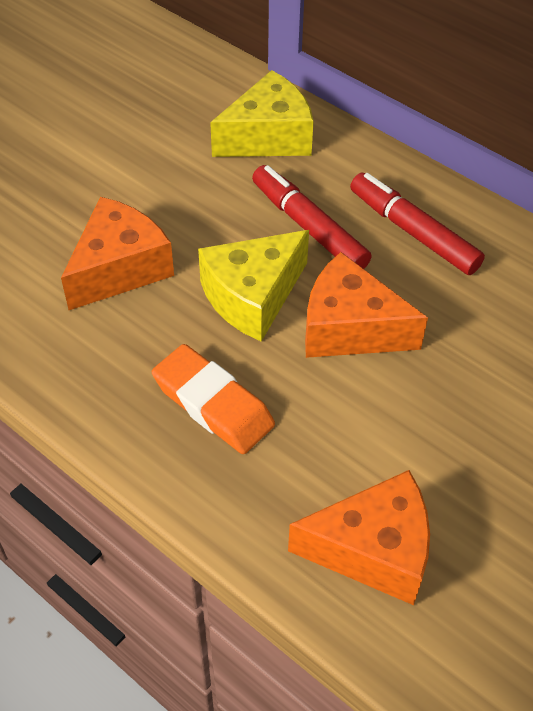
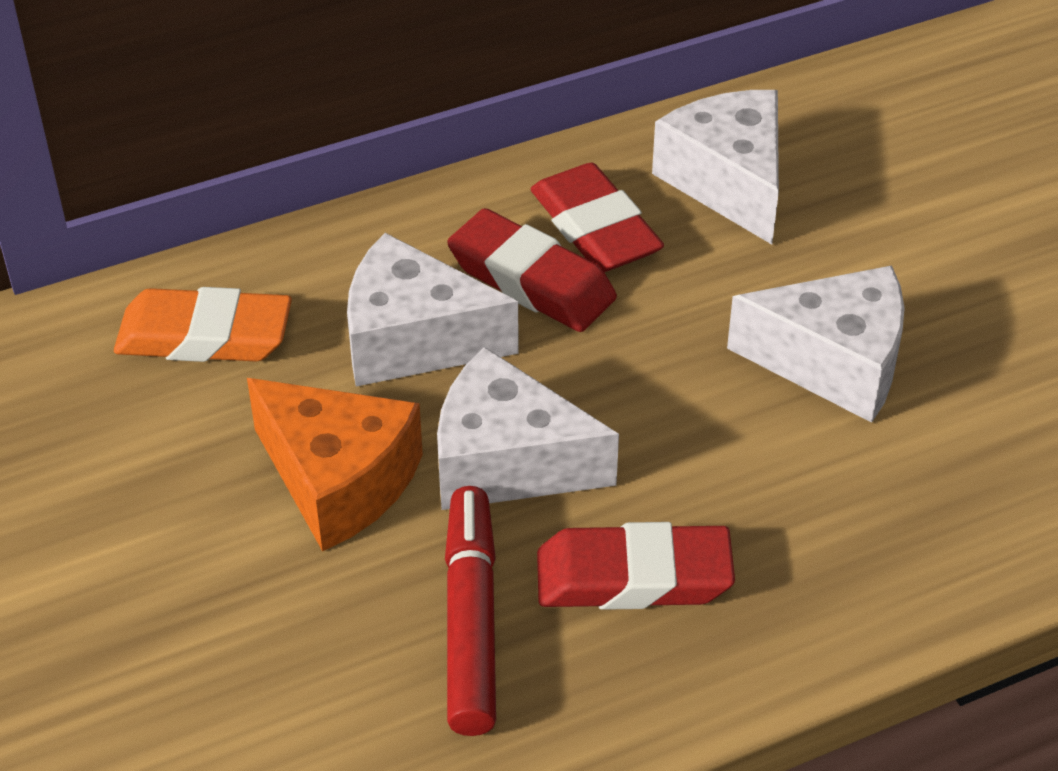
orange cheese: [61,197,174,310] [288,470,430,605] [305,252,428,358] = 3 -> [247,378,423,551] = 1
red eraser: none = 0 -> [447,208,617,332] [531,162,664,272] [537,522,735,610] = 3
red marker: [252,165,372,269] [350,173,485,275] = 2 -> [445,486,496,736] = 1
white cheese: none = 0 -> [347,233,519,387] [437,347,619,510] [652,90,779,244] [727,265,905,423] = 4
yellow cheese: [198,230,309,342] [210,70,314,157] = 2 -> none = 0

